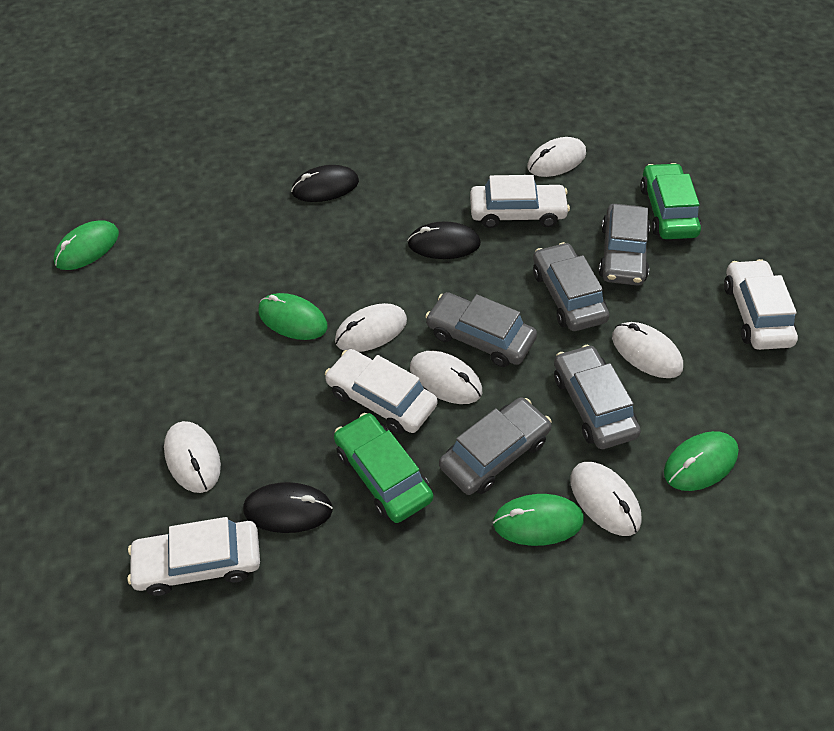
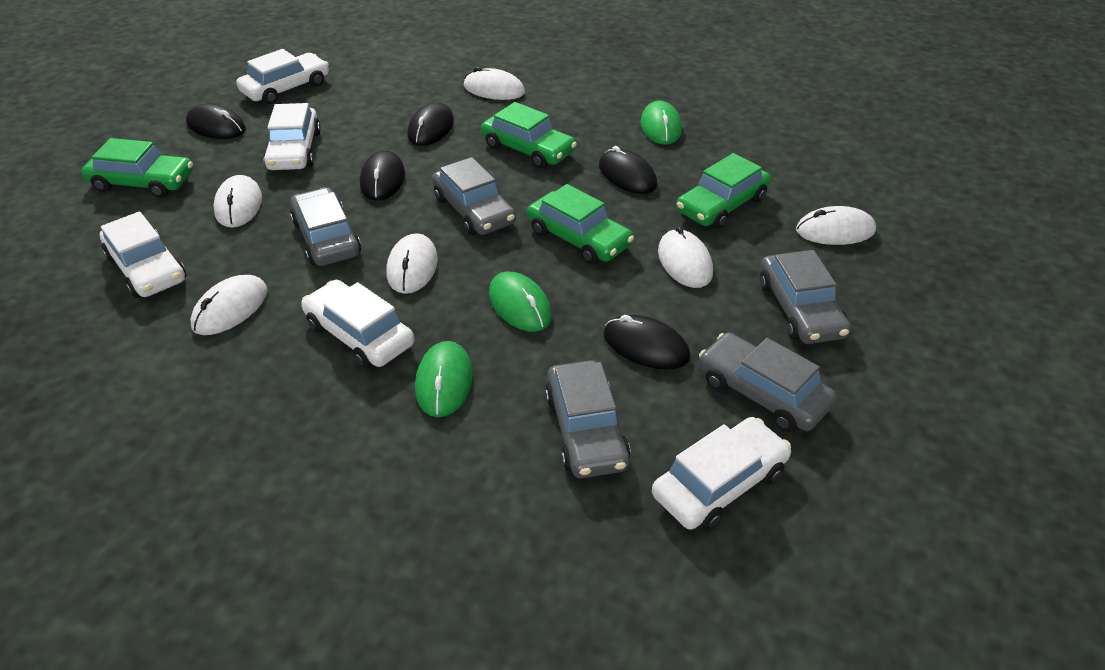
black mouse: [243,482,333,533] [291,165,359,202] [407,221,481,259] = 3 -> [186,104,246,139] [360,151,405,201] [407,102,454,146] [599,146,657,194] [603,315,691,369] = 5
green car: [334,413,433,523] [640,163,701,239] = 2 -> [81,138,193,198] [481,102,577,168] [527,184,634,264] [676,153,771,229] = 4
green mouse: [54,220,119,270] [259,293,328,340] [493,494,584,546] [664,431,739,491] = 4 -> [415,341,473,417] [489,271,552,332] [641,100,682,145] = 3
white car: [127,517,260,596] [325,349,437,434] [470,175,570,228] [724,259,798,350] = 4 -> [100,211,186,298] [236,49,329,104] [263,103,321,170] [301,280,415,368] [652,417,791,530] = 5

